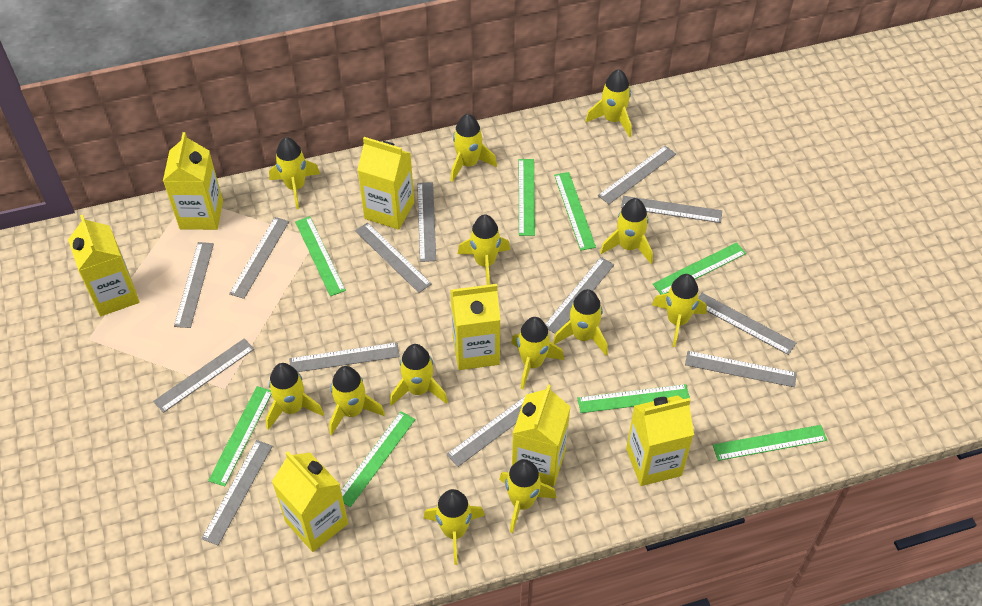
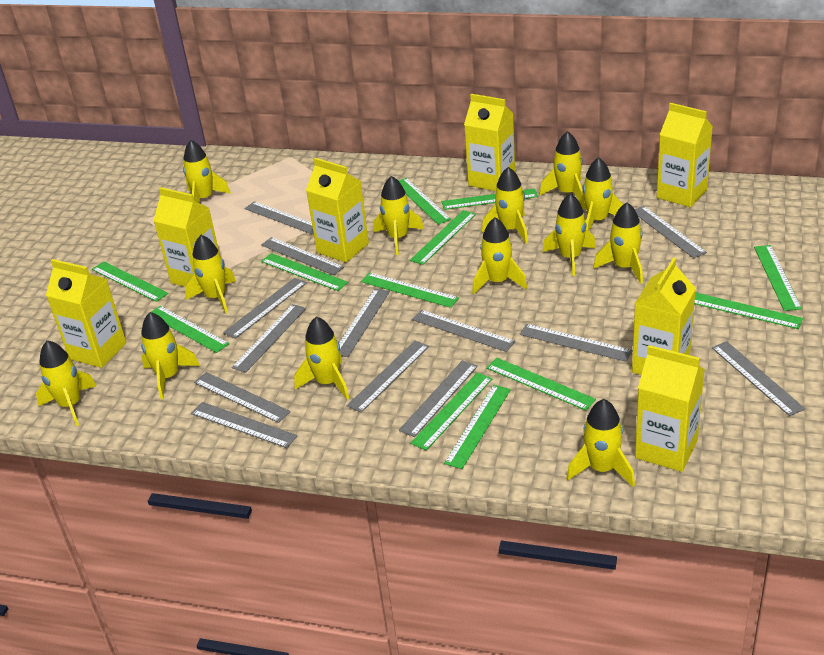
green ruler: [208,386,271,486] [295,216,346,296] [341,411,416,507] [519,159,535,236] [554,172,596,251] [577,384,690,413] [653,242,746,295] [713,425,827,461] = 8 -> [92,262,168,302] [151,306,229,353] [261,253,348,291] [361,272,459,308] [398,178,451,224] [410,210,476,265] [411,372,493,451] [442,188,538,210] [444,385,511,469] [486,358,596,411] [694,292,803,329] [754,245,802,311] = 12

